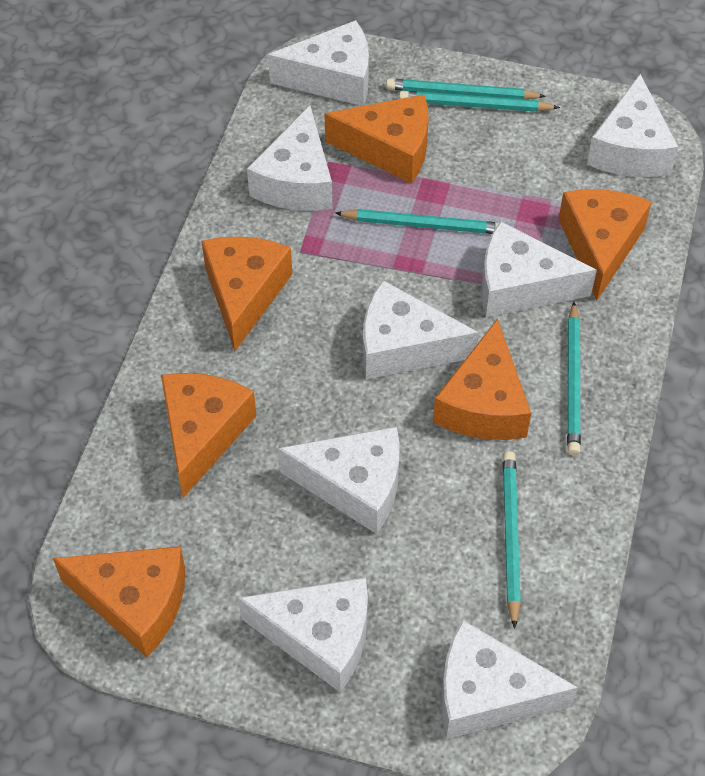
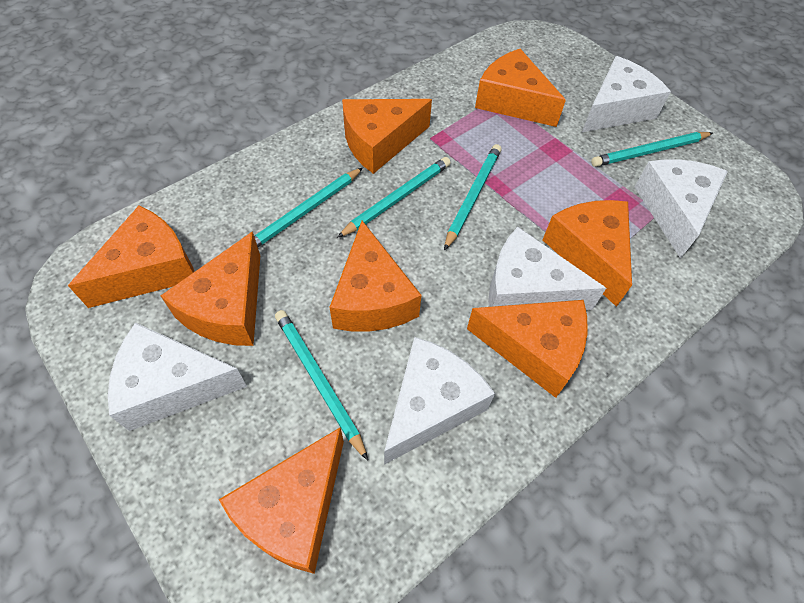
orange cheese: [53,546,185,658] [161,373,257,498] [202,236,292,351] [325,94,429,184] [433,319,531,440] [558,189,652,301] = 6 -> [68,206,194,308] [161,231,260,346] [219,427,344,574] [329,221,422,332] [342,99,432,174] [467,300,588,398] [475,49,566,127] [543,200,632,307] = 8
white cheese: [238,577,368,693] [247,106,332,211] [268,20,369,106] [278,427,400,534] [363,280,479,380] [441,620,578,739] [481,221,597,317] [587,74,678,177] = 8 -> [108,323,247,431] [384,337,495,465] [488,227,606,310] [582,56,671,132] [635,159,728,259] = 5

